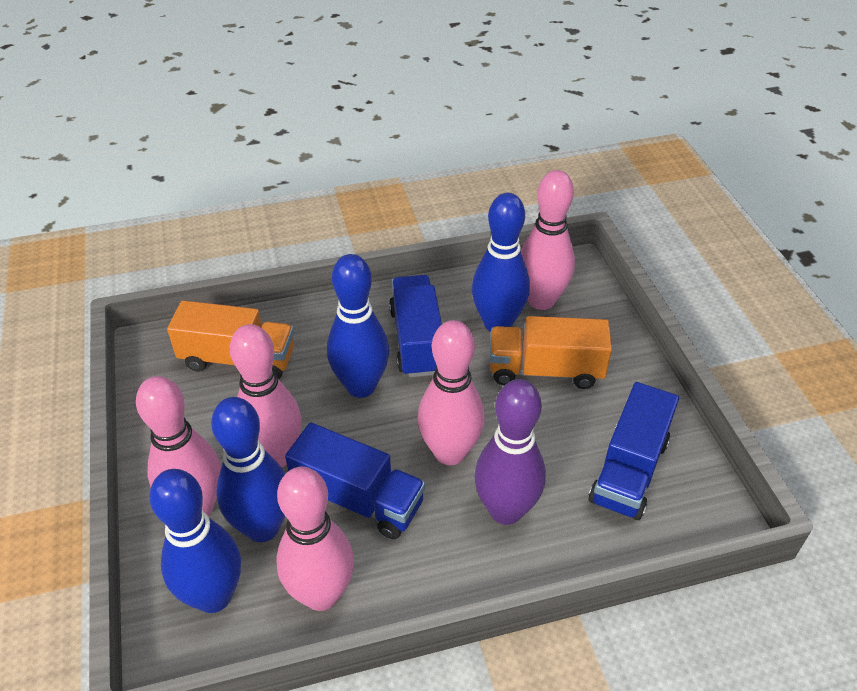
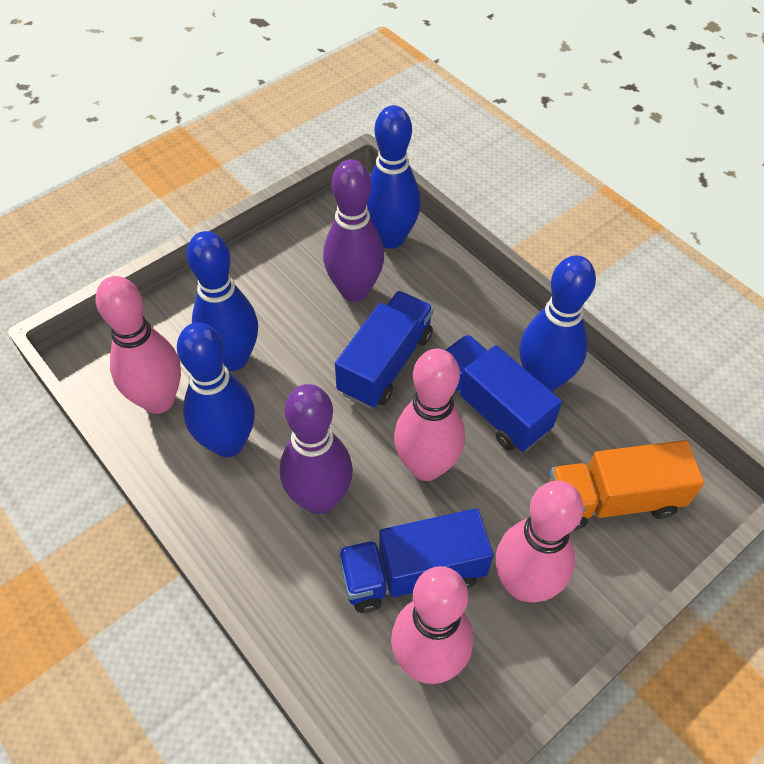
orange truck: [167,300,294,379] [490,316,612,389] = 2 -> [549,440,704,531] = 1
pink bowling pin: [136,376,221,516] [230,324,302,468] [276,467,354,611] [418,320,485,465] [521,170,575,310] = 5 -> [96,276,181,414] [391,566,473,684] [394,349,465,481] [496,481,584,602] = 4
purple bowling pin: [474,379,546,525] = 1 -> [280,384,353,514] [323,159,384,302] = 2

